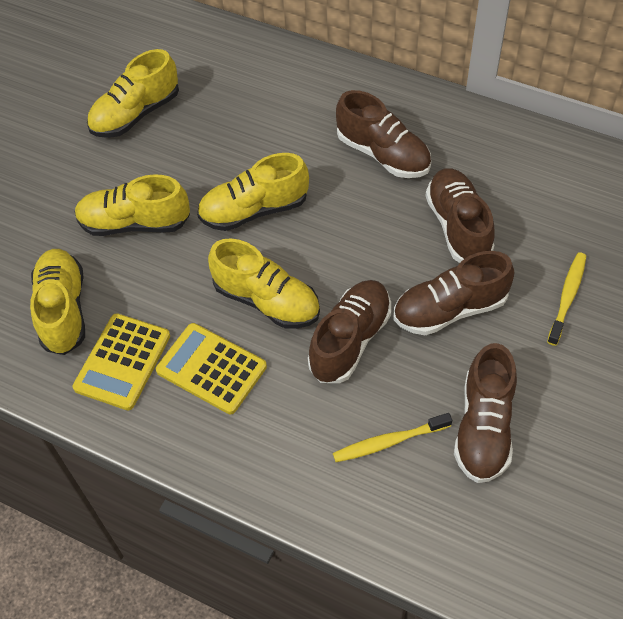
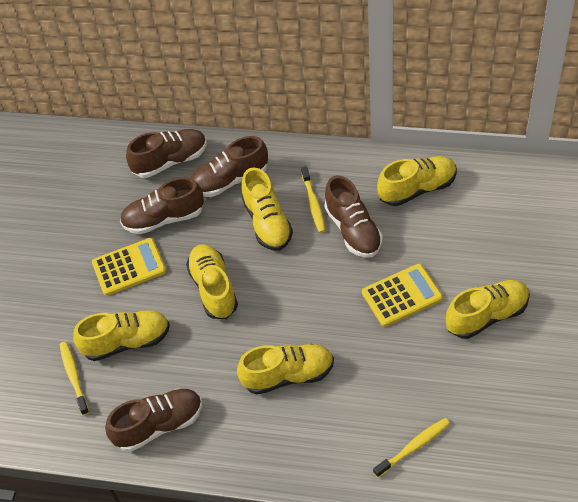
yellow shoe: [30,249,85,355] [75,174,190,236] [87,49,179,138] [197,153,309,231] [208,239,320,329] = 5 -> [73,310,170,361] [186,244,238,319] [237,344,334,394] [242,167,293,250] [377,156,457,206] [446,280,530,339] = 6
yellow toothbrush: [333,413,452,462] [547,252,586,346] = 2 -> [59,341,89,415] [301,166,326,233] [373,418,450,478] = 3

